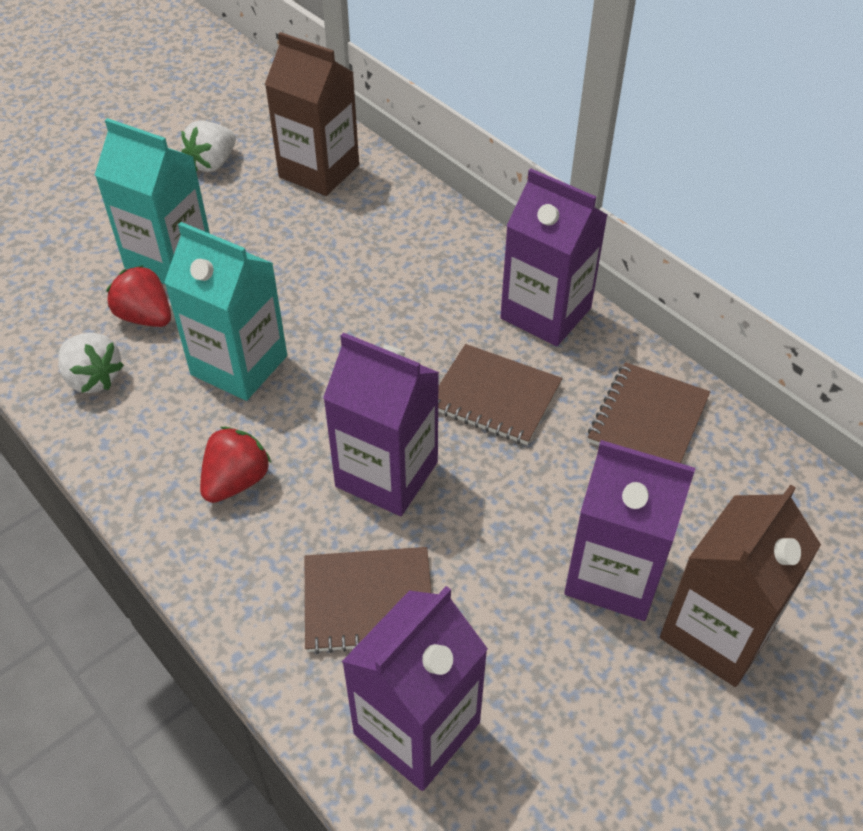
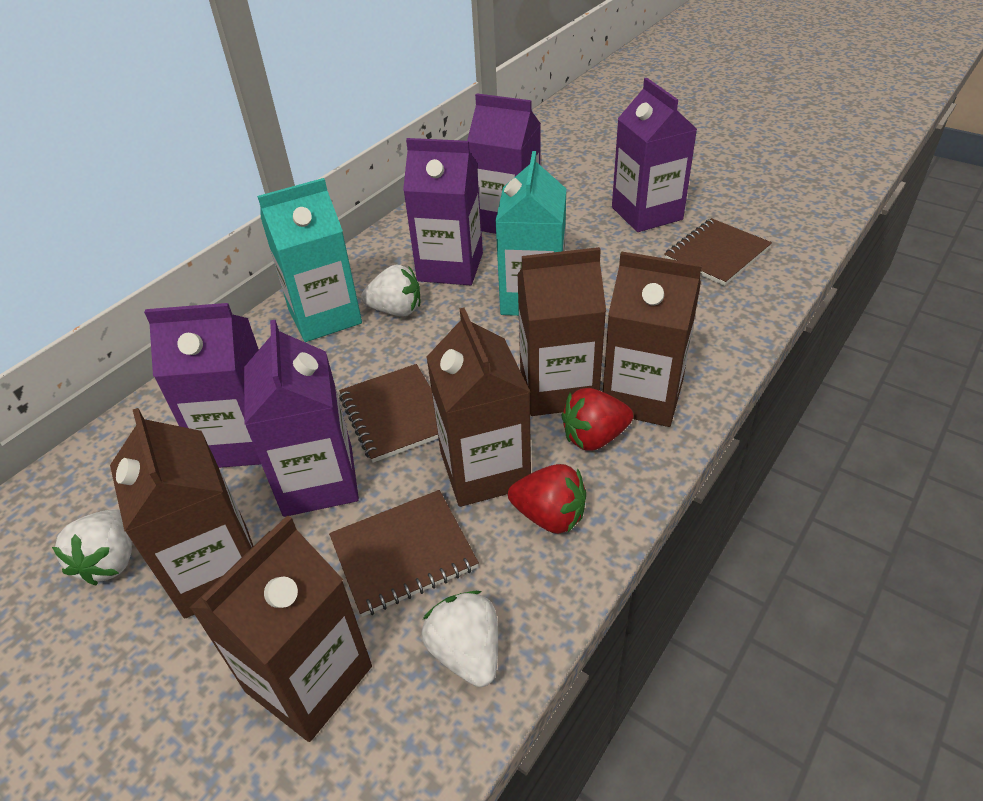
brown carton: [265,32,359,196] [660,484,821,687] = 2 -> [110,408,253,618] [190,515,372,742] [426,308,531,507] [517,247,606,416] [603,251,702,427] = 5
purple carton: [323,332,439,516] [342,586,488,791] [500,169,607,346] [564,440,696,621] = 4 -> [144,303,261,468] [244,320,359,517] [403,138,483,285] [467,94,541,234] [612,78,697,232] = 5
white strawberry: [58,333,124,393] [181,120,236,172] = 2 -> [52,509,132,585] [361,264,420,316] [421,591,498,687] = 3

